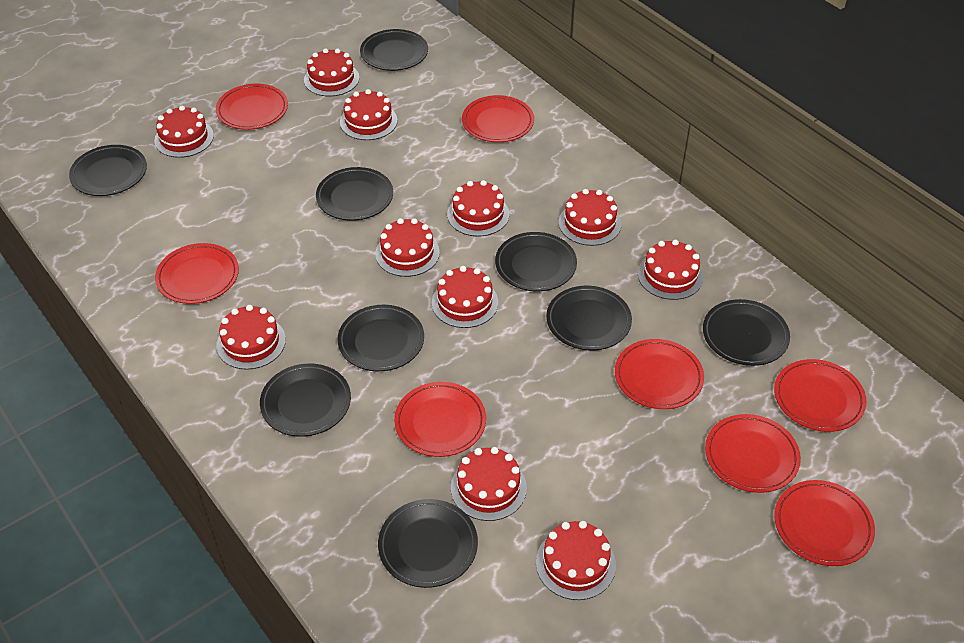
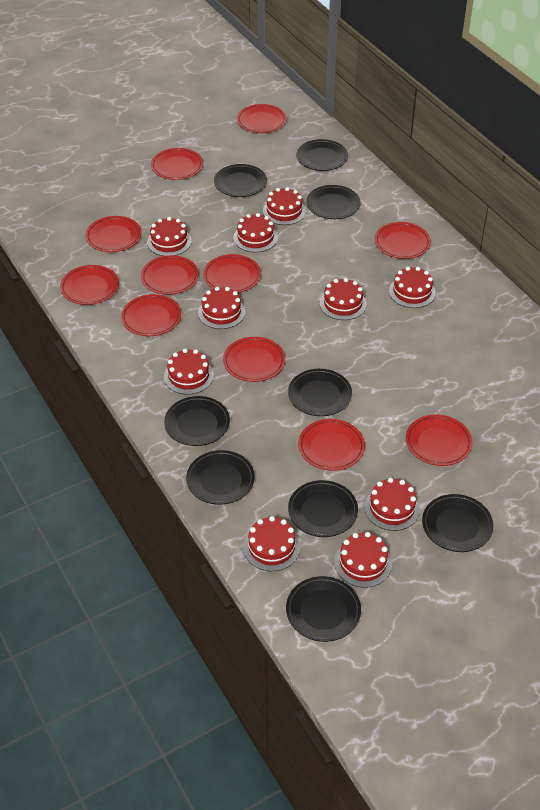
red cake: [154,106,214,158] [216,305,286,370] [304,48,359,96] [340,89,397,140] [375,218,440,277] [432,266,498,328] [447,180,509,237] [451,447,527,521] [536,521,616,600] [559,189,621,246] [638,240,703,300] = 11 -> [147,217,192,256] [164,349,214,395] [198,287,245,329] [234,213,278,252] [243,516,300,571] [263,187,306,225] [320,278,367,320] [334,532,392,588] [364,478,420,531] [389,267,436,308] = 10
red plate: [155,243,239,304] [216,84,288,130] [394,382,486,457] [462,95,534,142] [615,339,704,409] [705,414,801,493] [774,359,866,432] [774,480,875,566] = 8 -> [60,265,119,305] [85,216,141,252] [121,294,181,336] [141,255,199,295] [151,148,203,180] [203,254,261,293] [223,337,285,382] [237,104,287,133] [298,419,365,471] [375,222,431,259] [406,415,473,466] = 11

